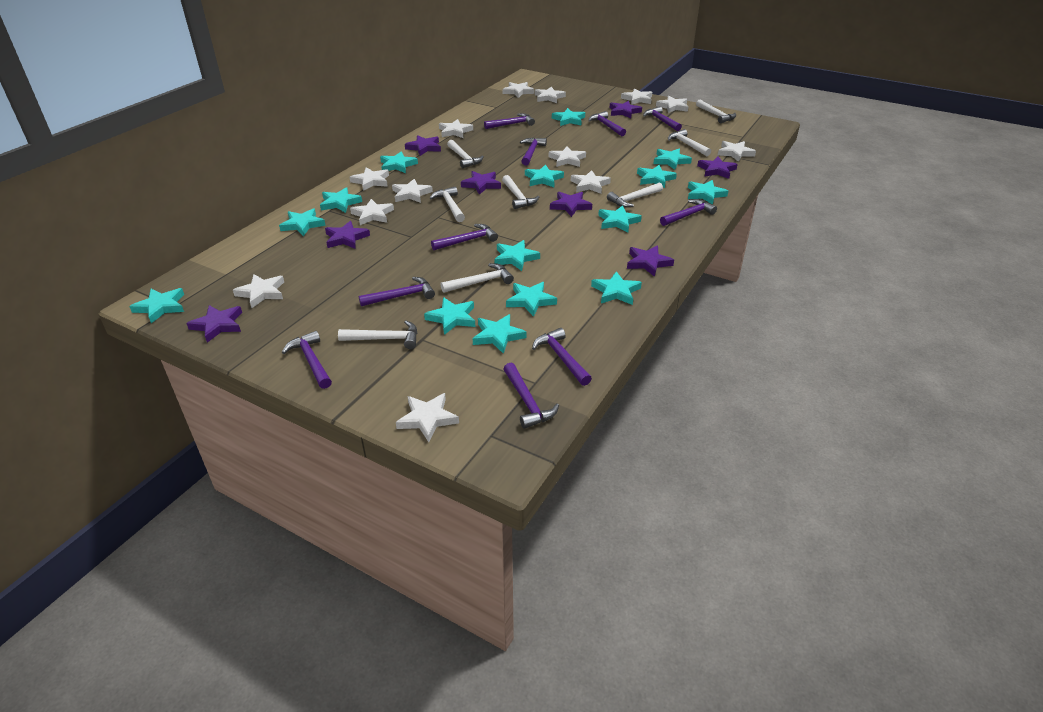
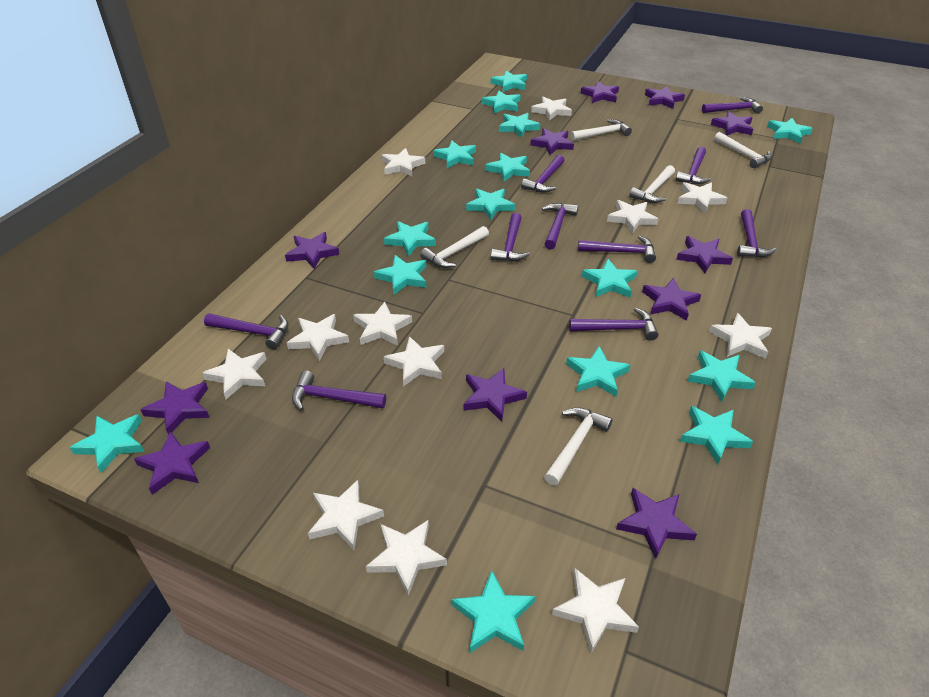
purple star: [186,305,242,343] [325,221,370,249] [405,135,441,156] [461,171,501,195] [550,192,592,217] [610,101,642,118] [627,245,674,277] [697,157,738,179] = 8 -> [134,431,210,495] [140,381,210,435] [285,232,340,269] [463,368,527,422] [530,128,574,155] [581,81,619,103] [616,488,697,559] [642,278,701,321] [645,86,685,109] [676,236,733,273] [711,111,753,136] = 11
white hammer: [338,320,417,349] [430,186,465,222] [441,263,514,293] [447,140,484,168] [502,175,539,209] [607,182,663,207] [668,129,711,156] [696,100,736,123] = 8 -> [420,226,489,268] [544,407,613,486] [570,119,632,141] [629,165,675,203] [714,132,772,168] = 5
white star: [233,274,284,308] [350,167,389,191] [350,199,394,225] [392,179,433,203] [396,393,459,442] [439,119,473,138] [503,82,534,98] [534,87,566,103] [549,146,586,167] [571,170,611,194] [621,88,652,105] [656,96,688,113] [717,141,756,162] = 13 -> [202,349,266,400] [287,314,349,361] [308,480,384,550] [353,302,412,346] [366,520,447,596] [381,148,425,176] [384,336,444,387] [531,97,572,121] [552,568,639,653] [607,200,659,234] [677,182,727,213] [709,313,772,359] = 12

